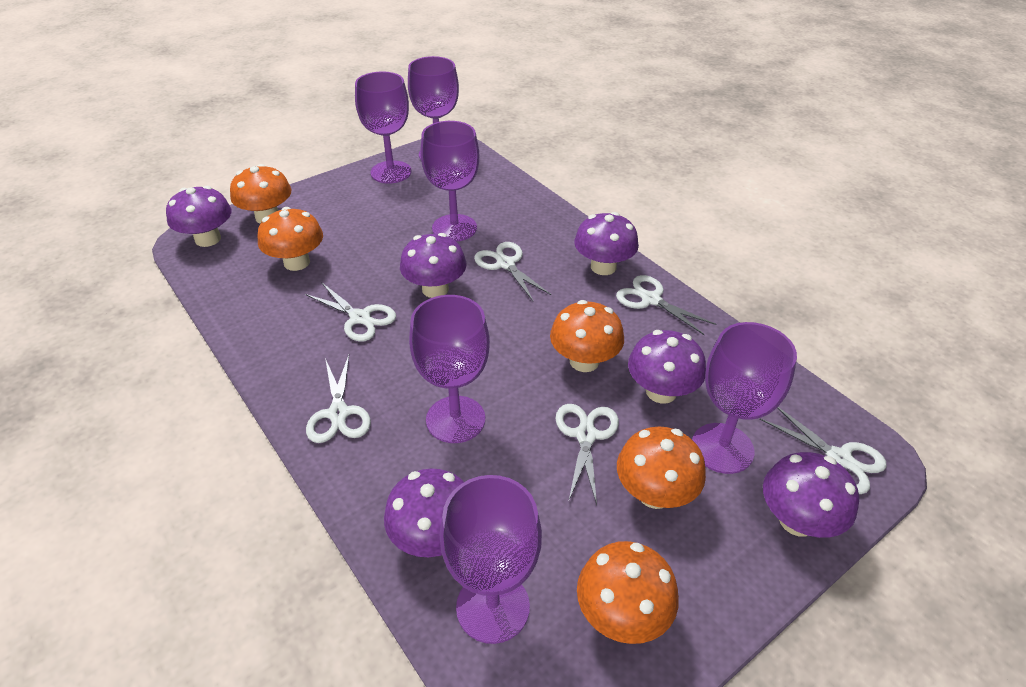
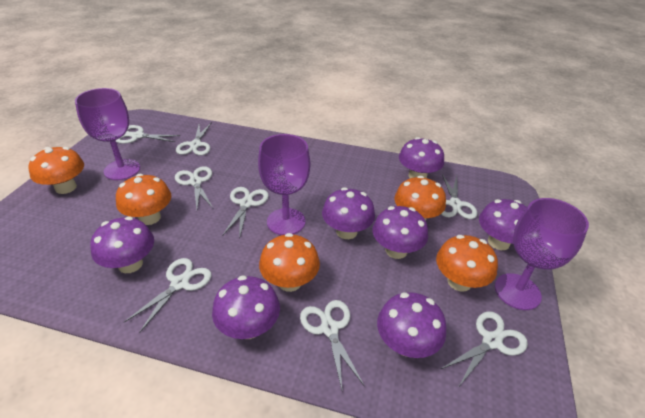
purple goblet: [355,71,411,184] [408,56,459,160] [409,295,490,443] [420,121,479,242] [440,475,542,644] [692,322,797,474] = 6 -> [75,88,140,180] [258,134,310,235] [495,198,589,310] = 3
purple mushroom: [166,186,232,247] [384,469,464,557] [400,233,467,298] [574,212,639,275] [628,330,706,404] [763,452,859,538] = 6 -> [90,216,154,273] [212,275,280,339] [322,187,375,239] [372,206,428,259] [377,292,446,358] [399,137,444,178] [479,199,527,250] = 7
white scissors: [305,282,396,342] [306,355,371,443] [474,242,551,301] [555,404,619,505] [616,275,716,335] [760,407,886,494] = 6 -> [116,125,180,144] [124,258,212,333] [175,166,213,209] [176,122,212,155] [222,187,269,239] [300,300,364,389] [441,174,477,219] [441,311,528,386] = 8

